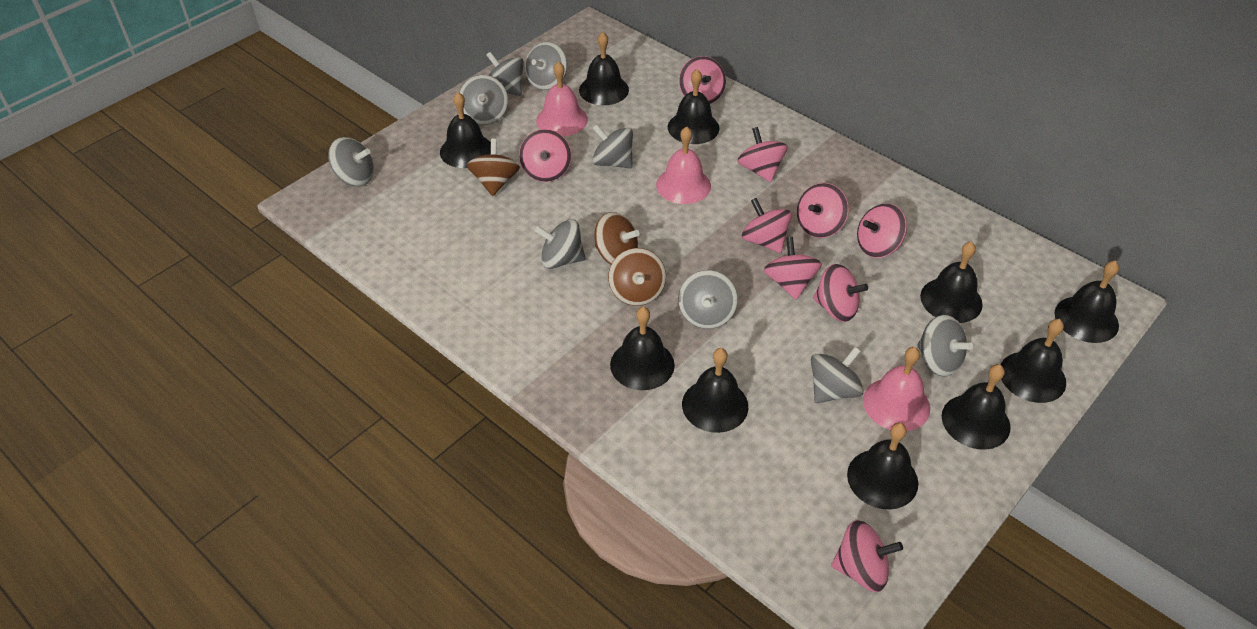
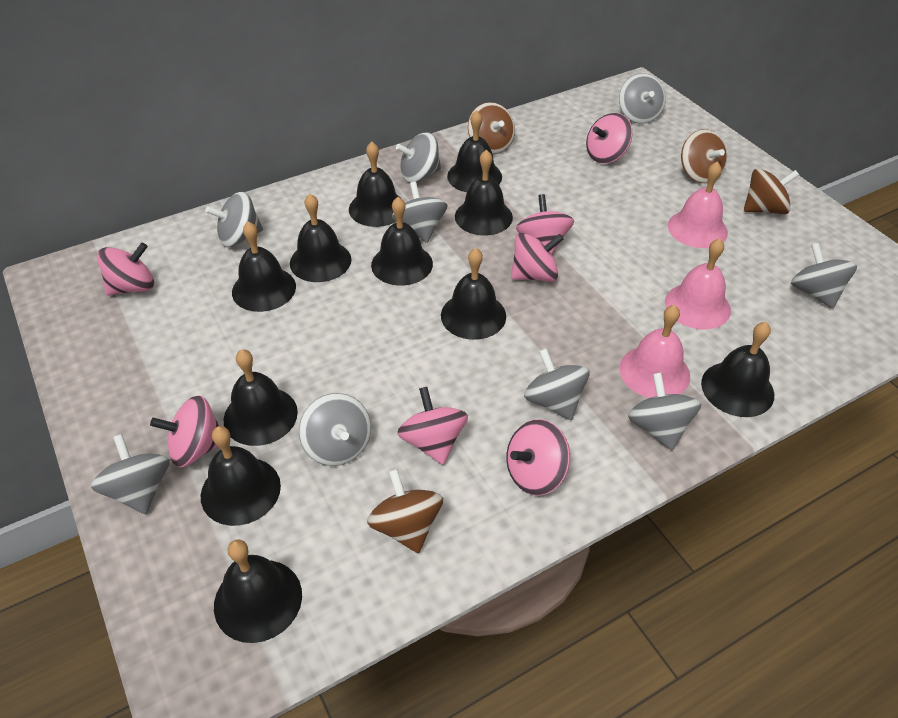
black bell: [440,92,491,168] [579,32,629,105] [610,307,675,390] [668,69,720,144] [682,348,748,433] [847,423,918,509] [920,241,983,323] [942,364,1011,450] [1001,319,1066,403] [1054,261,1119,343] = 10 -> [201,426,281,526] [214,539,302,643] [224,349,298,446] [232,221,296,312] [290,194,352,282] [349,142,400,227] [371,197,433,286] [441,248,506,340] [447,110,502,192] [455,149,513,236] [701,322,774,417] = 11
brown spinning top: [467,139,520,196] [595,212,640,265] [608,248,666,306] = 3 -> [367,469,443,553] [468,102,515,154] [681,129,727,183] [744,169,799,214] = 4
pink spinning top: [519,129,571,182] [679,56,726,104] [737,127,788,183] [742,198,792,253] [764,237,822,300] [797,183,848,238] [813,264,868,322] [831,520,903,592] [857,204,907,258] = 9 -> [97,242,154,296] [150,396,219,467] [397,387,468,465] [506,419,570,495] [511,233,564,282] [516,194,574,254] [586,113,633,164] = 7

